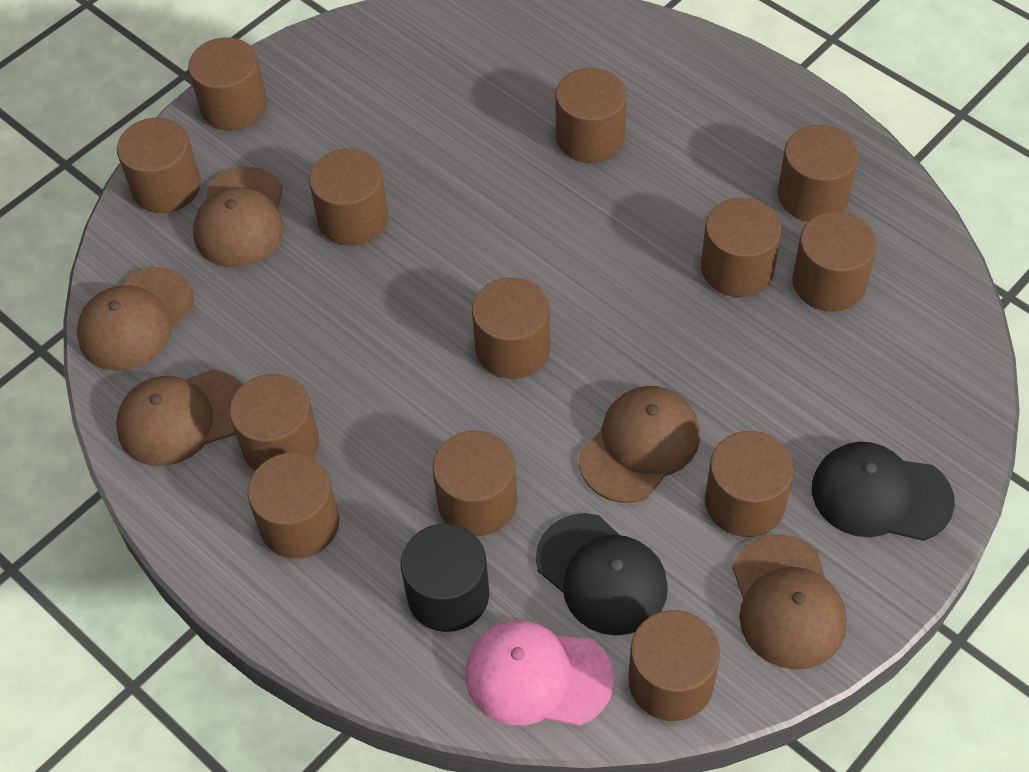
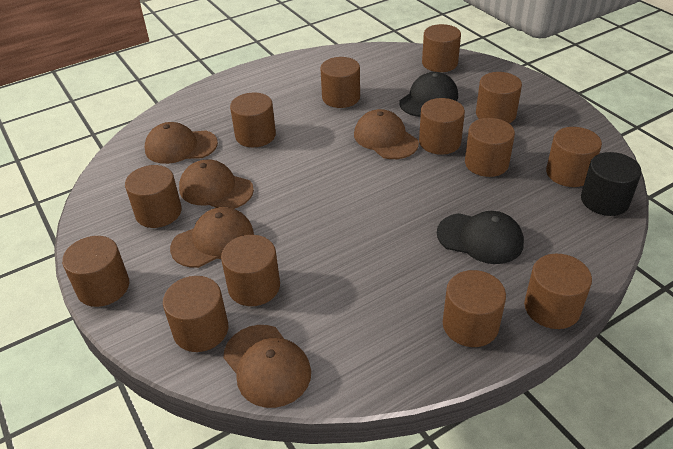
pink cap: [465,621,614,726] = 1 -> none = 0

